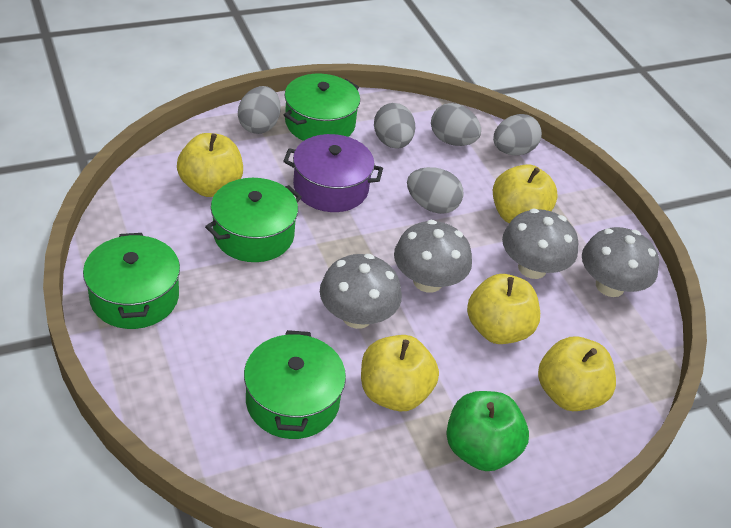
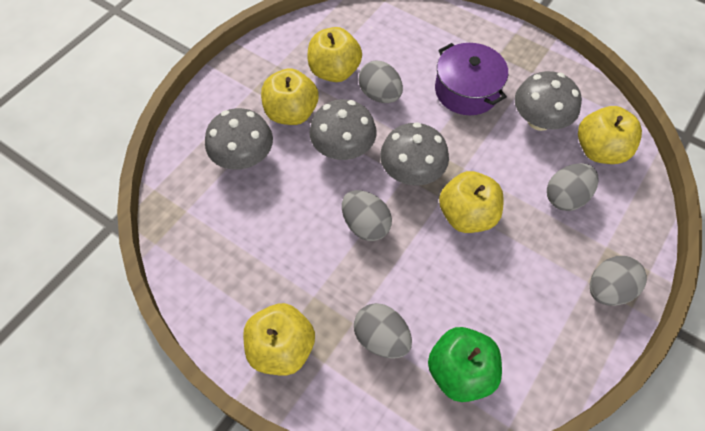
green pot: [83,233,180,329] [205,178,302,262] [244,330,346,439] [284,74,360,141] = 4 -> none = 0

